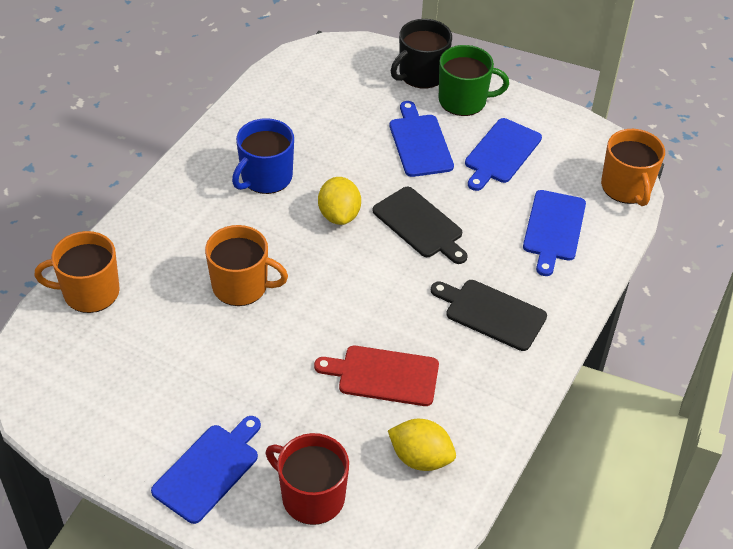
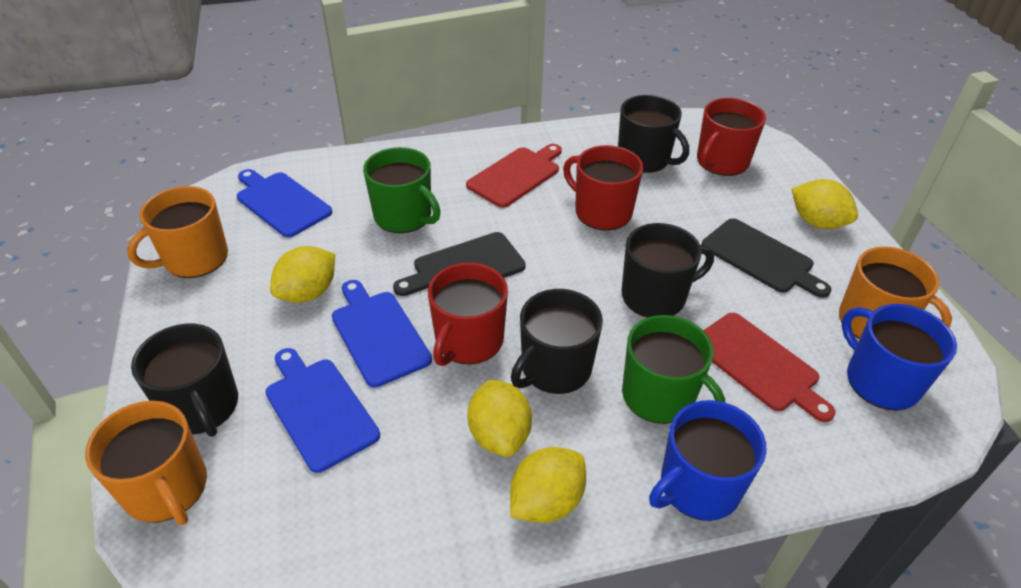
black mug: [391,19,452,89] = 1 -> [131,324,238,437] [511,289,603,394] [618,95,689,173] [621,223,714,318] = 4
blue cutting board: [151,416,261,524] [390,101,454,177] [465,118,542,191] [523,190,586,276] = 4 -> [237,169,332,238] [266,348,380,473] [332,280,432,388] = 3
blue mug: [232,118,294,194] = 1 -> [649,400,767,521] [842,304,957,411] = 2
green mug: [439,45,509,116] = 1 -> [363,147,441,233] [622,315,725,424] = 2
red cutting board: [314,346,439,406] = 1 -> [466,144,562,208] [703,313,835,422] = 2
red mug: [266,433,349,525] = 1 -> [428,263,508,366] [563,145,643,230] [697,98,766,176] = 3
yellow lemon: [318,177,361,225] [388,419,456,471] = 2 -> [270,246,335,303] [467,380,532,457] [510,447,586,523] [792,179,858,229] = 4

